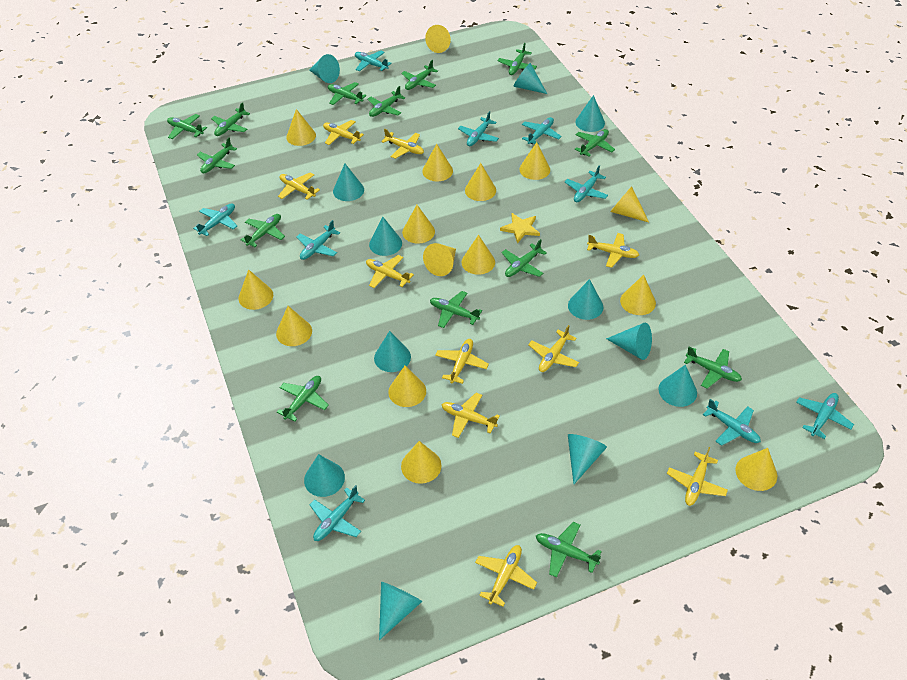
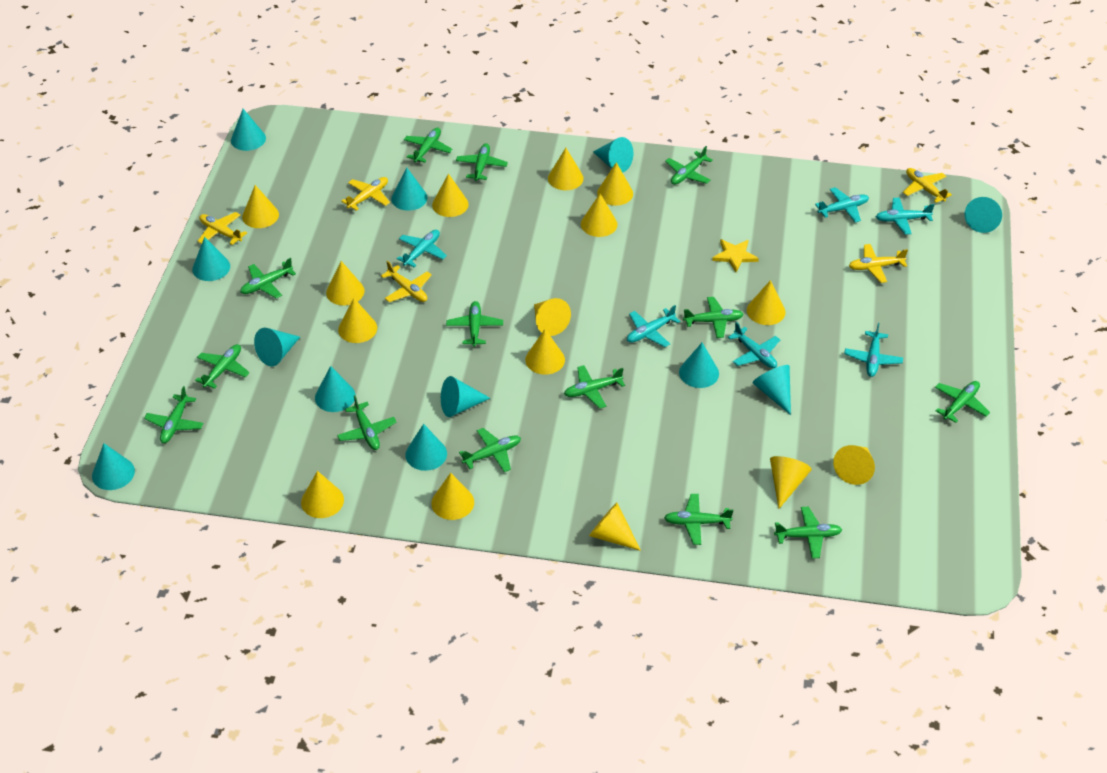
turquoise plane: [193,204,237,236] [296,220,340,260] [310,485,365,541] [355,51,392,72] [458,111,499,146] [522,117,562,144] [565,165,608,202] [703,399,761,446] [796,393,854,439] = 9 -> [396,230,447,267] [627,305,680,347] [728,322,780,368] [815,187,869,223] [844,323,903,377] [876,198,934,235] = 6
yellow plane: [278,172,320,200] [323,120,364,145] [366,255,414,288] [381,128,424,159] [435,339,489,384] [441,393,500,438] [475,545,537,607] [528,325,579,372] [587,233,639,268] [667,447,728,506] = 10 -> [198,212,247,245] [341,177,390,211] [381,260,432,302] [849,244,908,283] [903,168,952,203] = 5

